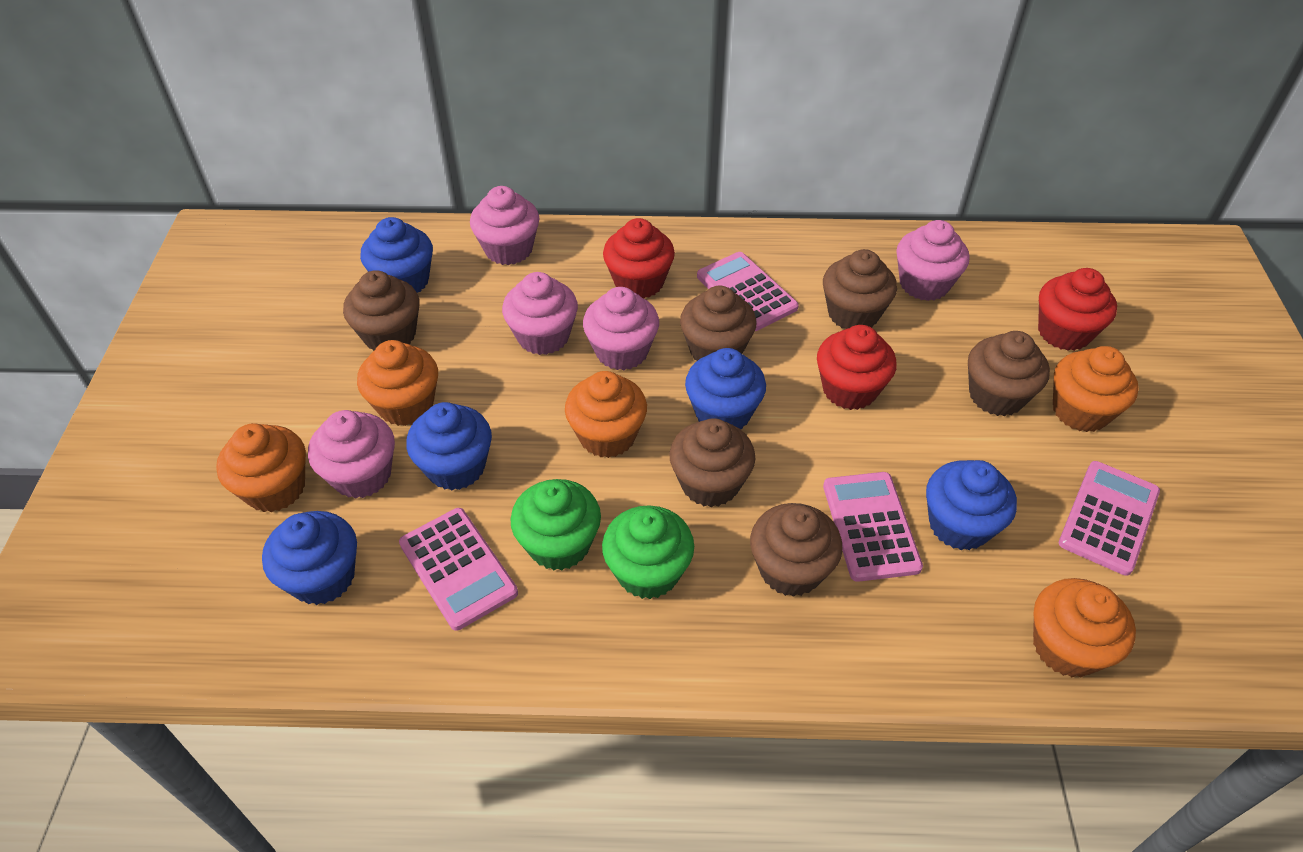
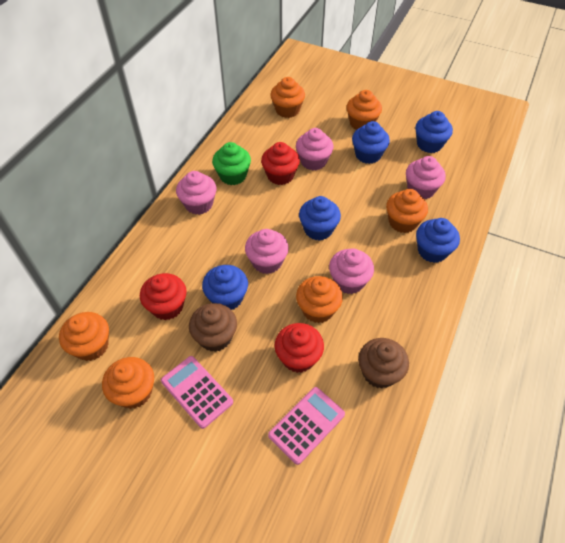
brown cupcake: [343,270,419,351] [669,418,756,507] [680,286,757,361] [750,503,843,597] [823,249,897,329] [968,331,1050,416] = 6 -> [189,303,237,352] [358,338,409,388] = 2
green cupcake: [511,479,601,571] [602,505,694,599] = 2 -> [212,142,251,185] = 1
orange cupcake: [216,423,306,512] [357,340,438,426] [565,371,647,458] [1033,578,1136,678] [1053,346,1139,432] = 5 -> [59,312,109,361] [102,357,154,409] [270,77,305,118] [296,276,343,323] [346,90,382,130] [386,189,428,233] = 6
pink calculator: [399,508,518,631] [697,252,799,331] [823,472,923,582] [1059,461,1160,576] = 4 -> [161,356,233,429] [268,387,345,465] = 2

